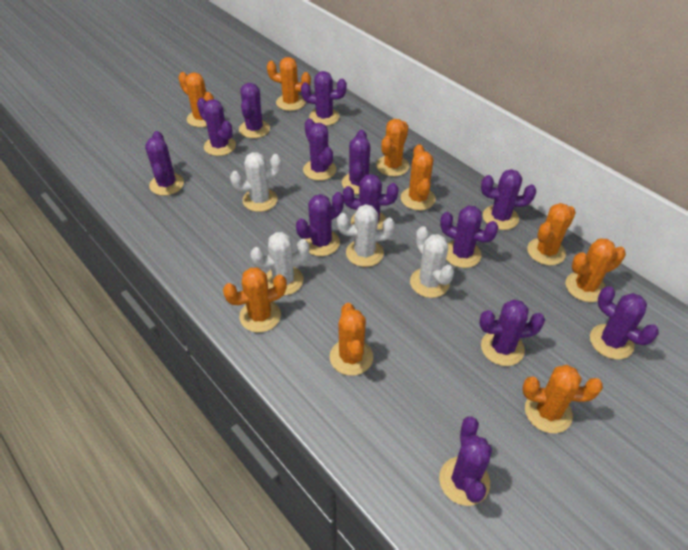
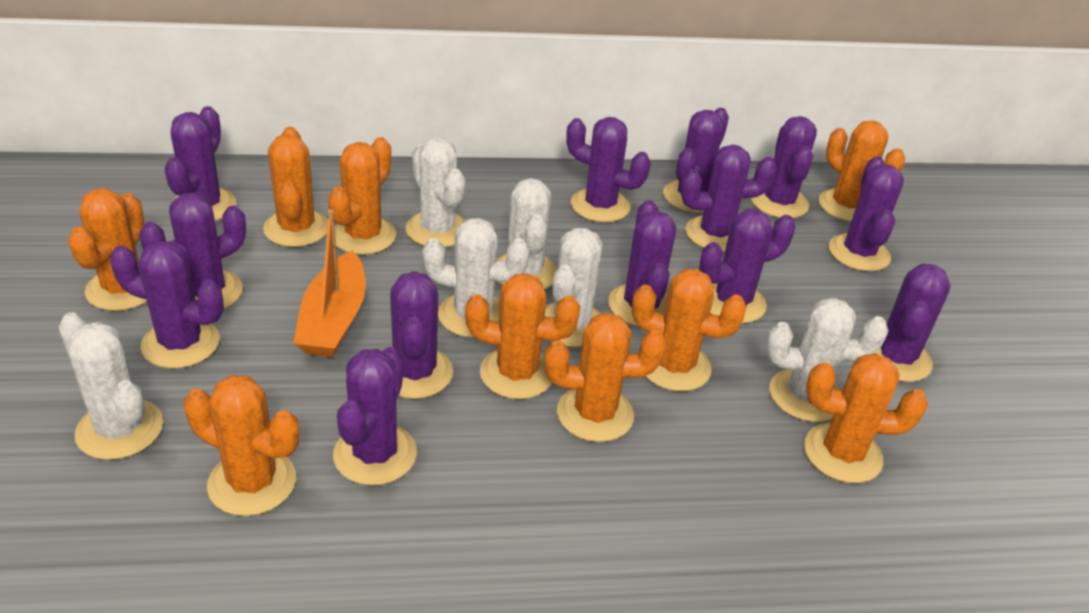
orange boat: none = 0 -> [293,210,366,357] = 1
white cactus: [230,152,282,212] [250,232,310,296] [337,204,395,267] [410,226,454,298] = 4 -> [59,312,163,460] [406,137,466,247] [423,218,530,338] [497,178,557,290] [545,228,602,347] [766,298,889,422] = 6

